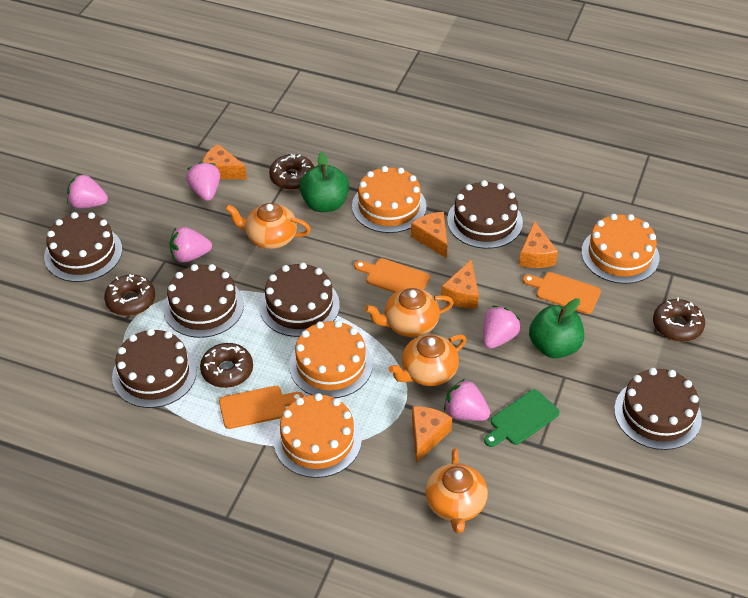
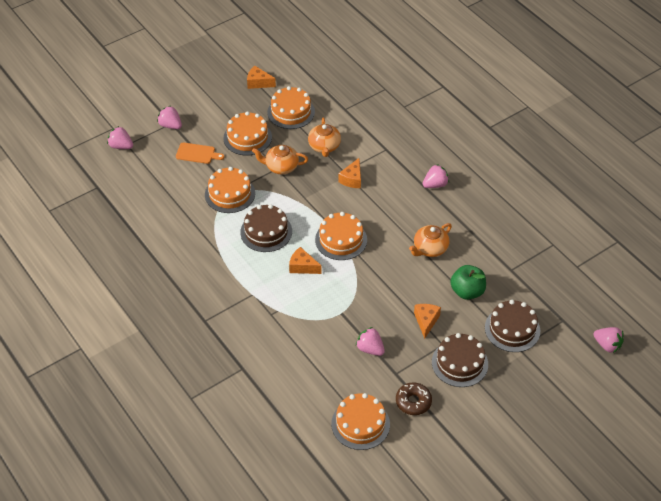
brown cake: [44,212,122,282] [112,329,197,408] [163,264,244,338] [259,263,340,337] [447,180,523,249] [614,368,702,450] = 6 -> [240,204,292,252] [432,333,488,387] [485,300,540,352] = 3
brown donut: [104,274,155,316] [200,343,253,388] [269,154,314,190] [653,297,705,342] = 4 -> [396,382,432,415] = 1
green apple: [300,152,349,212] [529,298,584,358] = 2 -> [450,265,486,300] = 1
green cutting board: [484,389,560,447] = 1 -> none = 0
orange cake: [274,393,362,478] [289,320,373,398] [352,166,426,233] [581,214,659,284] = 4 -> [205,167,255,213] [223,111,272,155] [267,86,315,129] [315,212,367,260] [331,393,390,450] = 5
orange cheese: [202,144,247,179] [411,212,448,259] [412,406,452,463] [441,259,479,308] [519,221,558,268] = 5 -> [247,66,276,89] [289,247,322,274] [338,158,361,188] [414,304,441,339] = 4
orange cutting board: [219,386,304,429] [354,258,430,293] [522,272,601,314] = 3 -> [176,142,224,164] = 1
orange teapot: [225,203,311,249] [365,288,454,337] [388,334,466,386] [425,448,488,533] = 4 -> [252,145,308,174] [308,117,341,157] [409,223,452,257] = 3

